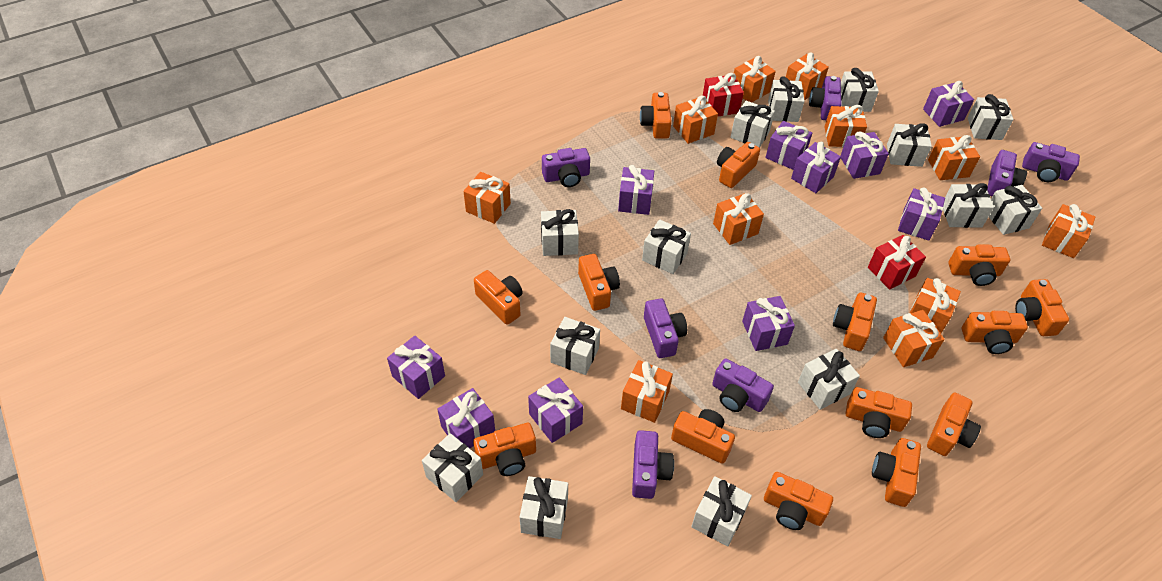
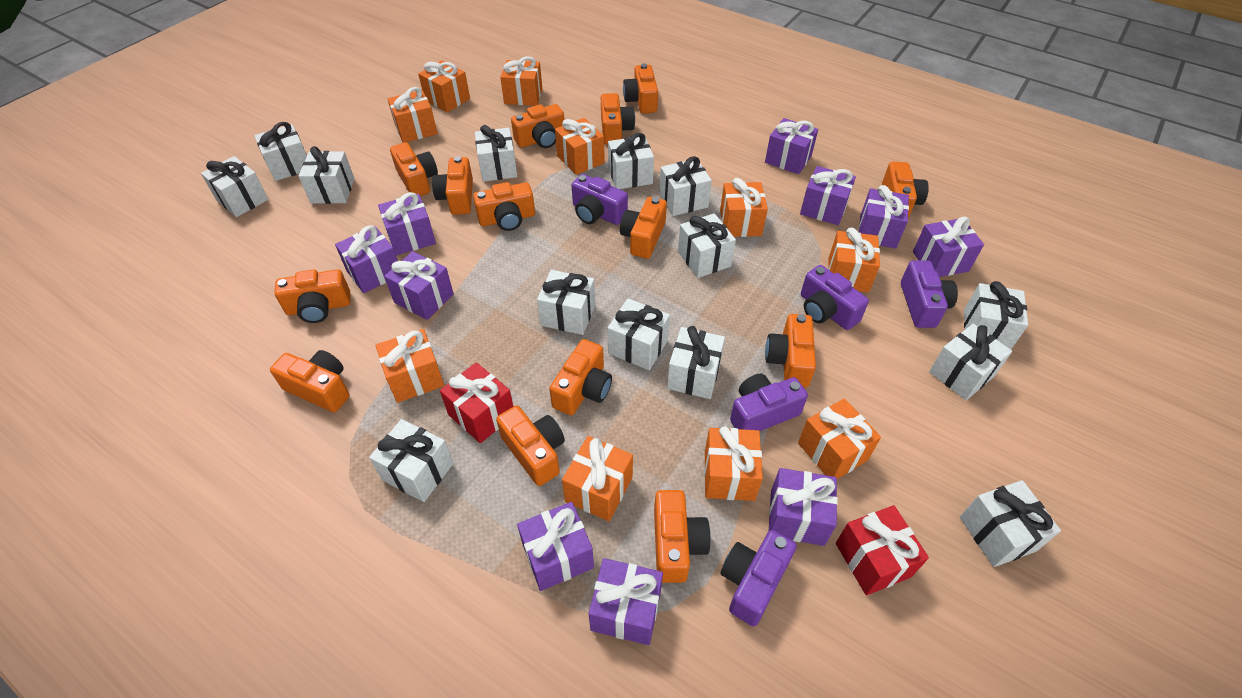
orange gift: [463,172,511,224] [621,360,673,423] [673,95,718,144] [713,193,764,245] [734,56,776,102] [786,52,829,100] [824,105,867,147] [883,310,945,367] [910,278,961,333] [928,135,980,180] [1042,204,1095,258] = 11 -> [376,329,444,403] [388,87,438,143] [418,60,470,112] [500,56,542,106] [555,118,605,175] [562,436,633,521] [704,426,763,501] [720,178,768,237] [798,399,881,479] [828,228,880,293] = 10
purple camera: [542,148,590,187] [632,430,674,499] [644,298,687,358] [712,358,774,412] [809,76,842,120] [987,150,1027,196] [1022,142,1080,182] = 7 -> [572,174,628,225] [721,530,797,627] [730,374,808,431] [801,265,869,330] [901,261,958,328] = 5

